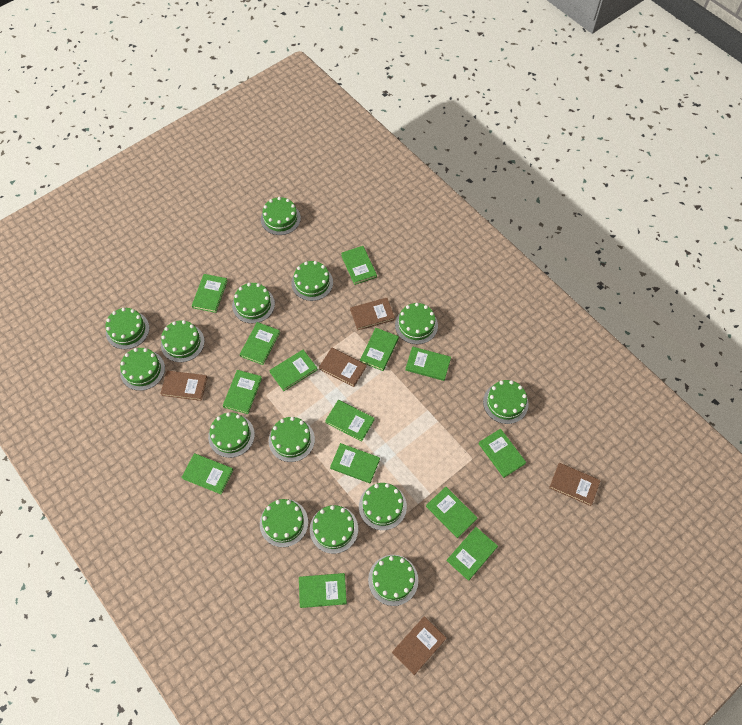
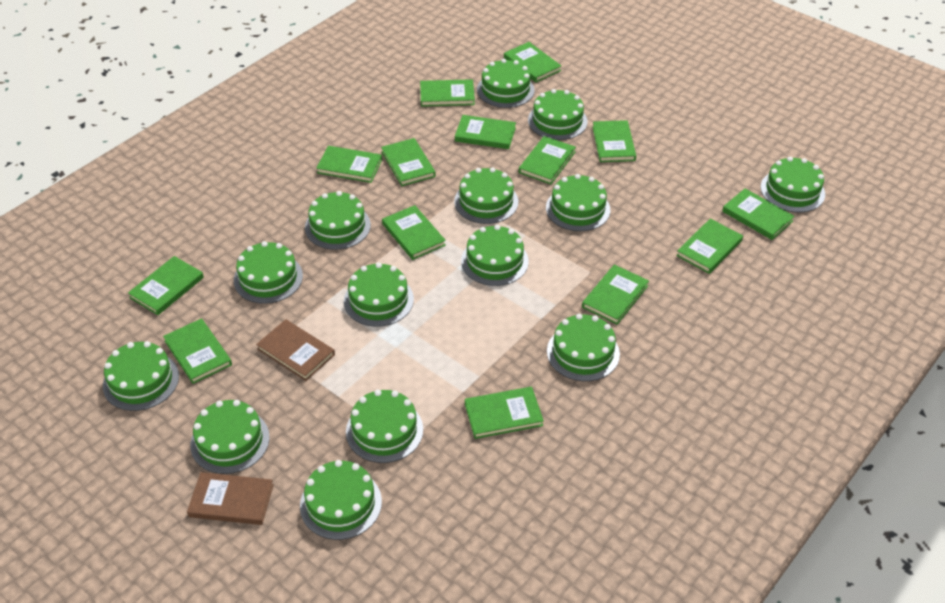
brown book: [160,370,208,401] [319,347,367,387] [350,298,395,330] [392,616,447,675] [549,463,601,506] = 5 -> [187,472,274,525] [256,319,335,381] = 2

